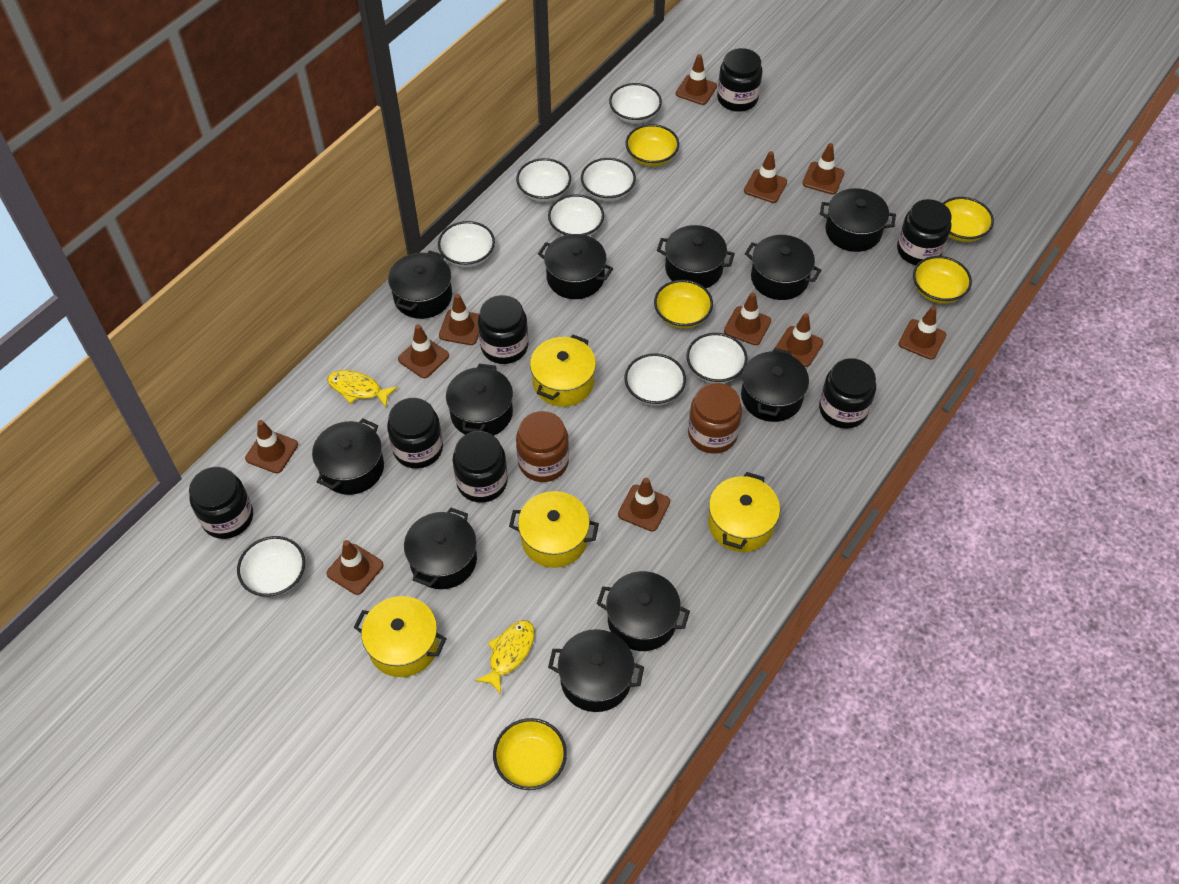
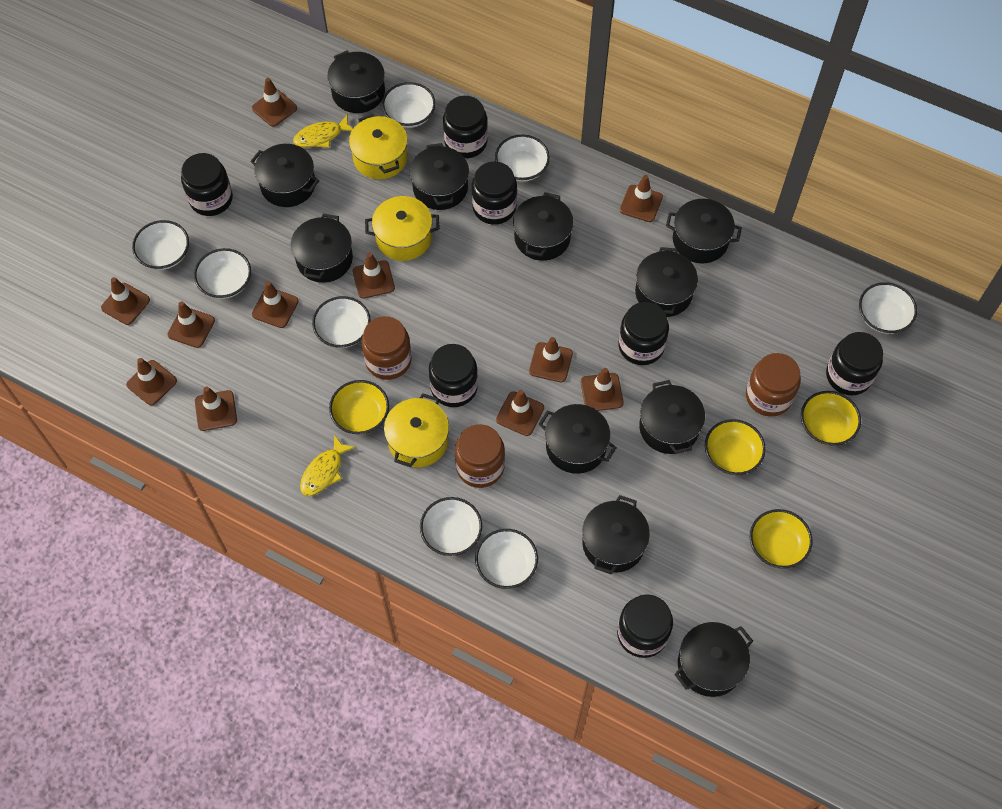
brown jar: [516,411,569,482] [688,383,742,454] = 2 -> [361,316,412,380] [455,424,505,488] [746,353,801,417] = 3
yellow bowl: [493,718,567,790] [625,124,679,167] [654,280,713,329] [913,256,972,304] [943,197,994,242] = 5 -> [329,380,389,434] [705,419,766,475] [750,509,812,569] [801,391,861,446] = 4
yellow pot: [354,596,447,677] [509,491,599,568] [530,334,596,407] [708,472,780,552] = 4 -> [349,114,408,179] [365,196,440,261] [384,393,449,467] = 3

